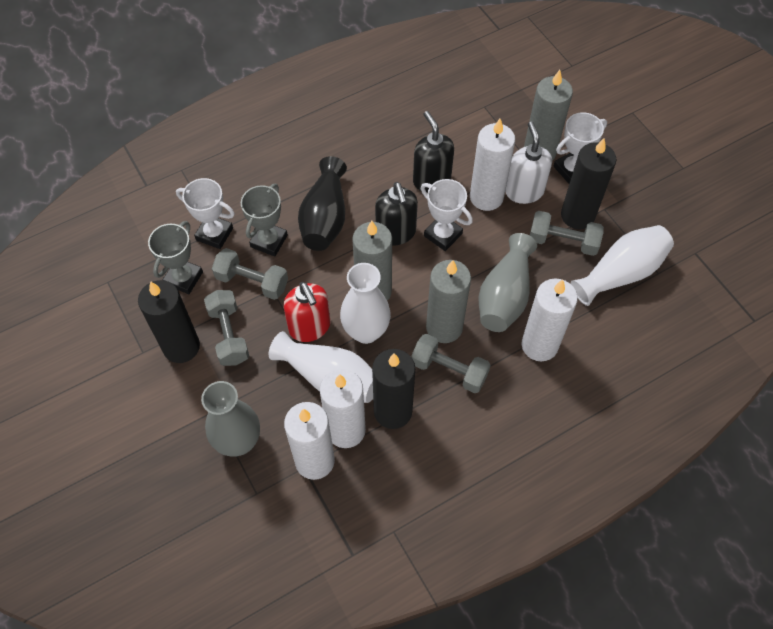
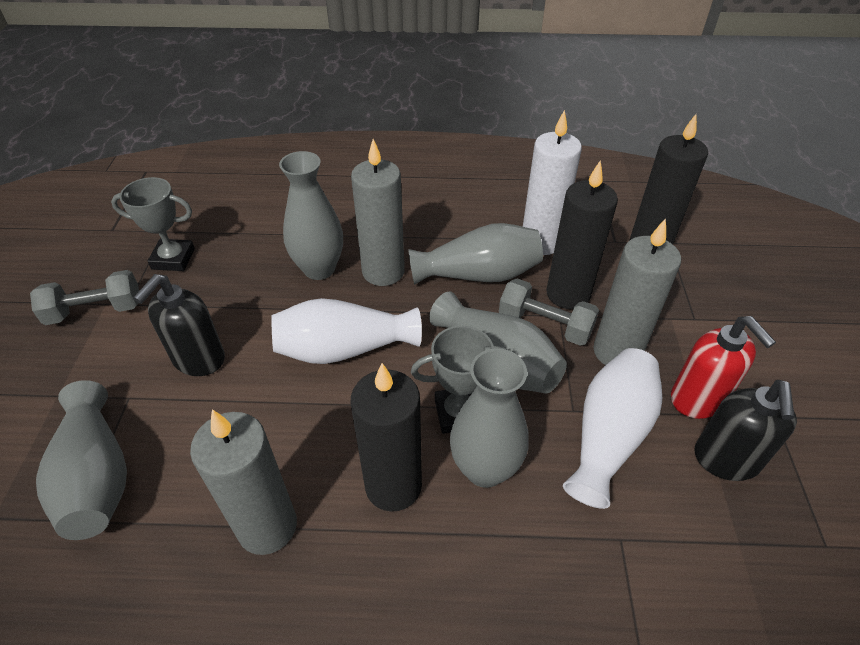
black vase: [298,156,347,251] = 1 -> none = 0
grey dumbbell: [204,290,249,366] [212,248,288,300] [411,334,491,393] [530,211,604,256] = 4 -> [30,270,139,325] [499,278,599,346] = 2
grey vase: [201,381,260,456] [478,233,537,332] = 2 -> [36,380,127,540] [279,151,343,280] [408,223,543,285] [429,292,567,394] [450,348,529,488] = 5
white candle: [284,402,335,480] [320,369,366,448] [470,119,515,211] [521,278,578,361] = 4 -> [523,110,582,255] = 1
white soap dispenser: [505,122,552,204] = 1 -> none = 0
white trophy: [176,178,235,249] [421,179,473,251] [553,112,607,184] = 3 -> none = 0
white vase: [269,331,373,403] [340,263,391,344] [571,225,674,306] = 3 -> [271,298,422,364] [563,348,662,509] = 2

